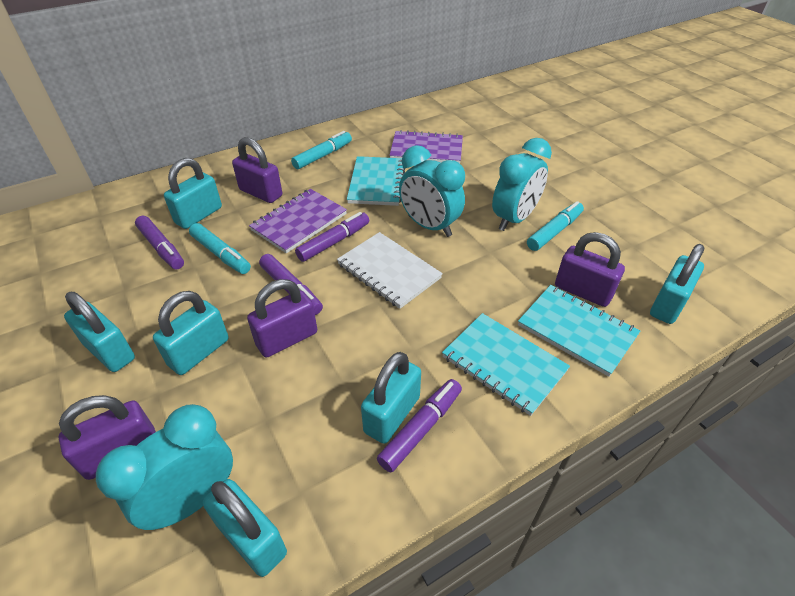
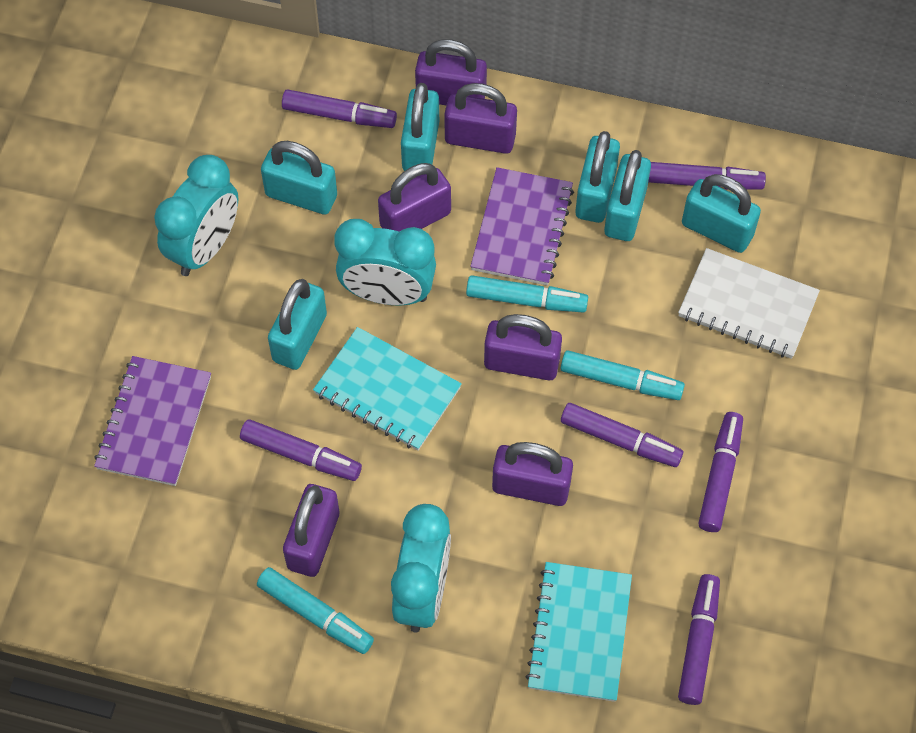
purple marker: [135,216,184,269] [259,254,323,315] [295,212,369,262] [377,379,462,472] = 4 -> [240,419,362,481] [282,89,397,128] [561,403,683,467] [648,162,766,190] [678,574,720,705] [698,412,743,532] = 6
purple padlock: [59,395,156,480] [232,137,282,203] [247,279,317,358] [555,232,625,307] = 4 -> [283,484,339,577] [378,163,451,232] [415,39,487,105] [444,83,517,154] [484,314,562,380] [492,442,573,506] = 6
turquoise notebook: [347,156,405,206] [442,313,570,416] [518,285,640,377] = 3 -> [313,327,462,450] [525,562,632,702] = 2

